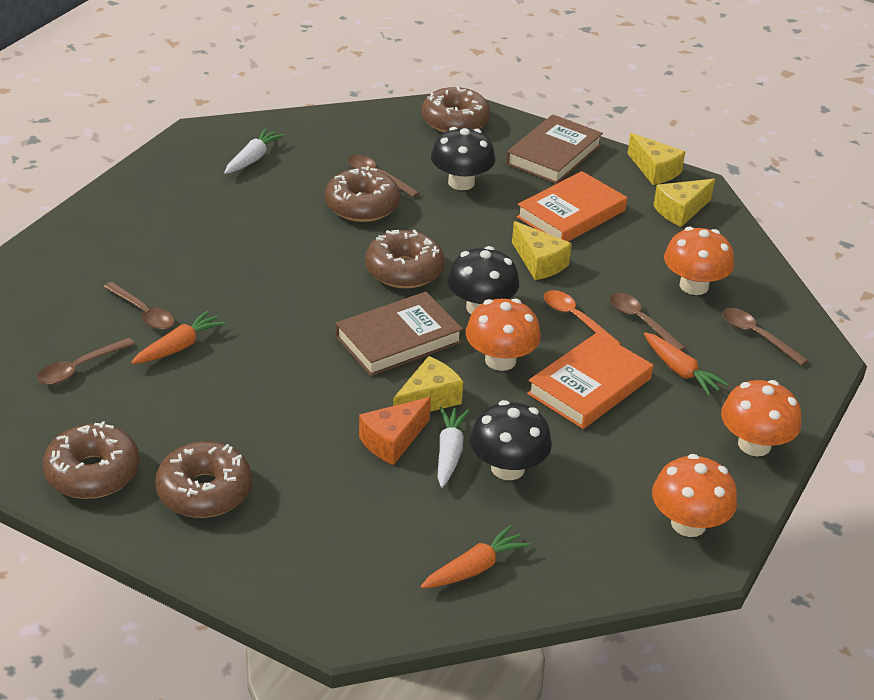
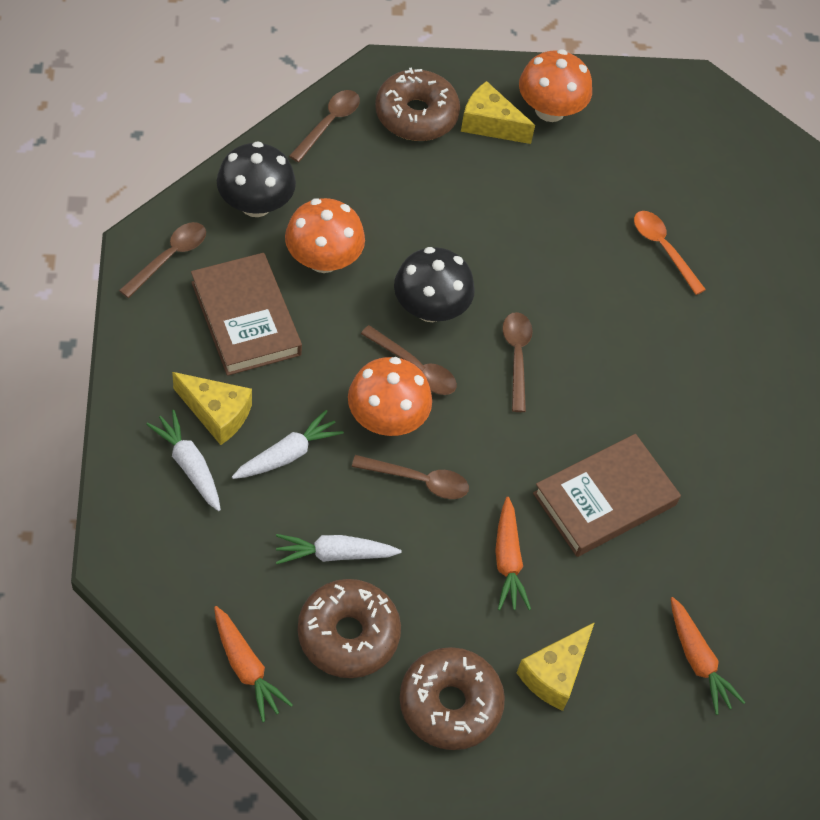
black mushroom: [431,127,495,190] [447,246,519,314] [470,400,552,480] = 3 -> [217,141,296,217] [394,247,475,322] = 2
brown donut: [42,421,140,499] [155,441,252,518] [325,166,400,222] [365,230,445,289] [421,87,490,133] = 5 -> [298,579,401,678] [375,67,460,141] [400,647,505,750] = 3
orange book: [517,171,627,242] [527,332,653,429] = 2 -> none = 0
orange cheese: [359,397,431,465] = 1 -> none = 0
orange mushroom: [466,298,541,371] [652,454,737,537] [664,227,734,295] [721,380,801,456] = 4 -> [285,198,365,273] [348,357,432,436] [519,49,592,122] = 3
white carrot: [224,128,285,174] [438,406,469,488] = 2 -> [146,410,221,511] [232,410,344,479] [276,534,402,564] = 3
yellow cheese: [393,356,463,412] [512,221,572,280] [627,133,685,185] [653,179,715,227] = 4 -> [172,372,252,445] [461,81,535,144] [516,622,595,711] = 3

